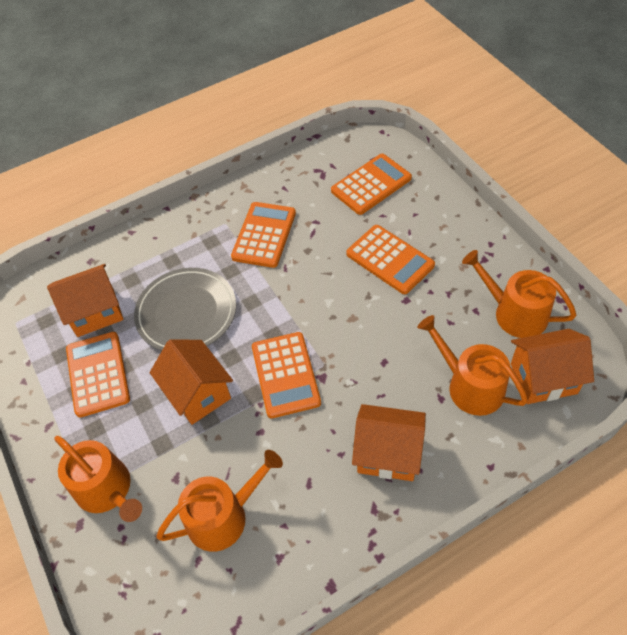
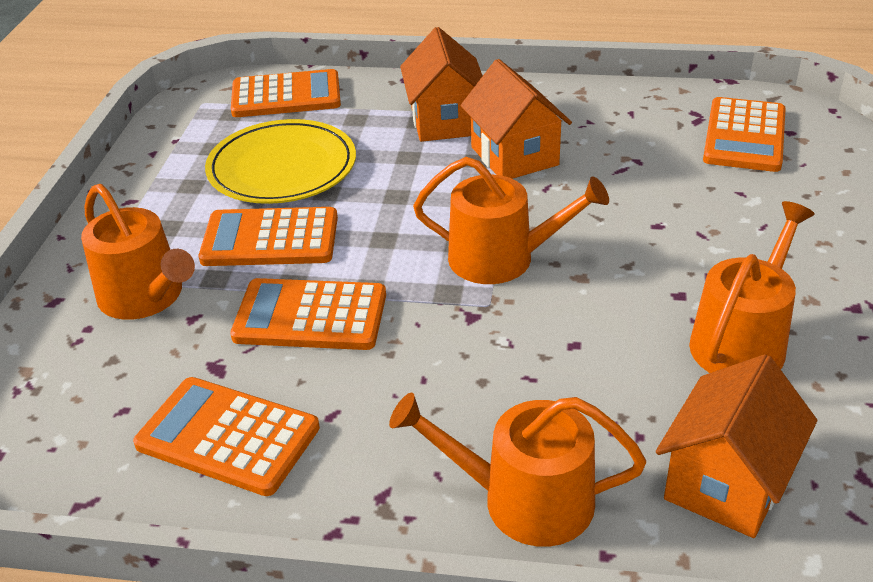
grey plate: [134,268,236,351] = 1 -> none = 0
orange house: [47,264,124,337] [150,339,233,425] [352,404,426,481] [511,329,594,404] = 4 -> [400,27,483,142] [460,59,572,179] [656,354,817,538] = 3
yellow plate: none = 0 -> [205,119,356,204] = 1

